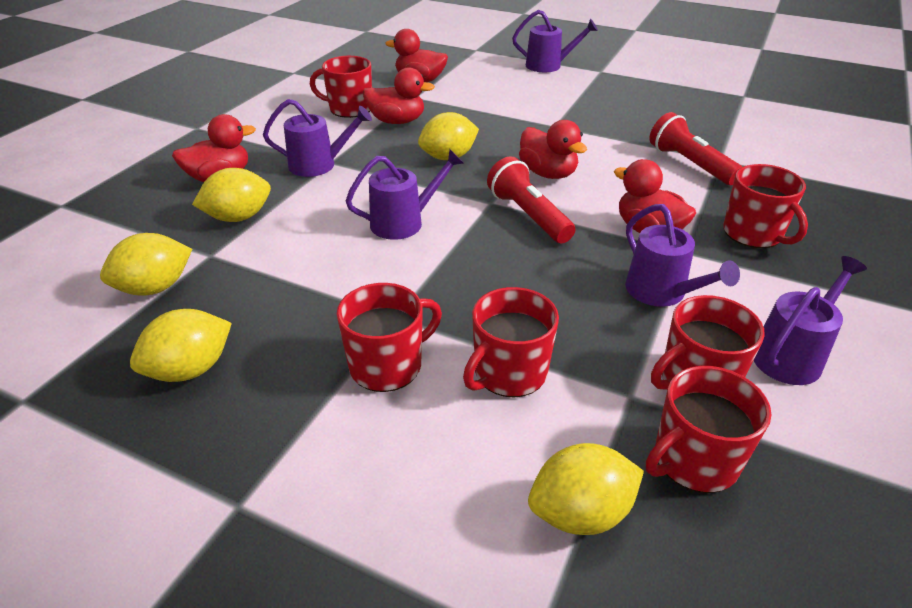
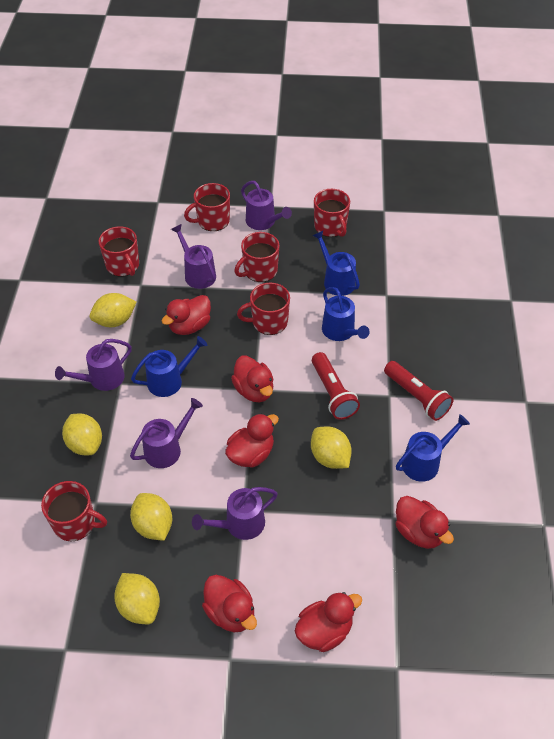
blue watering can: none = 0 -> [131,336,207,397] [312,231,360,296] [322,287,370,341] [396,414,470,482] = 4
red duck: [172,114,256,182] [363,67,435,124] [385,29,448,82] [519,120,587,179] [614,159,696,233] = 5 -> [161,295,211,335] [202,575,257,632] [225,413,279,468] [231,355,273,402] [295,592,362,652] [395,496,454,549] = 6

